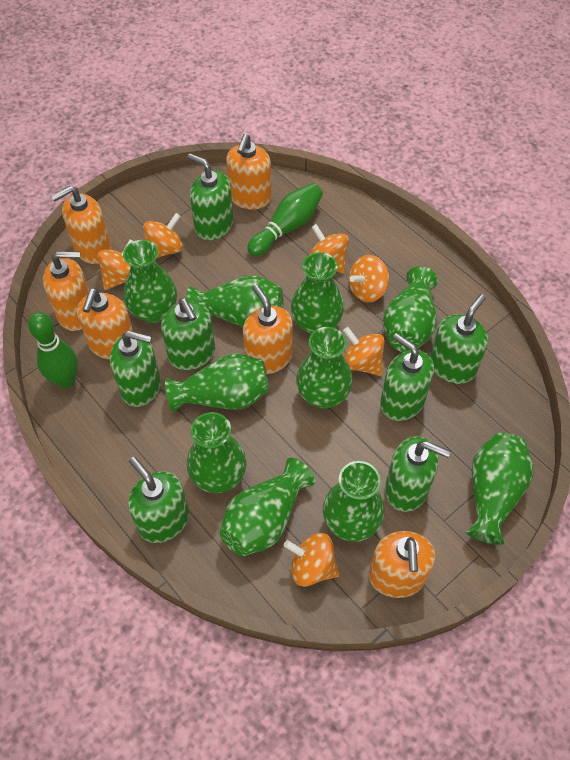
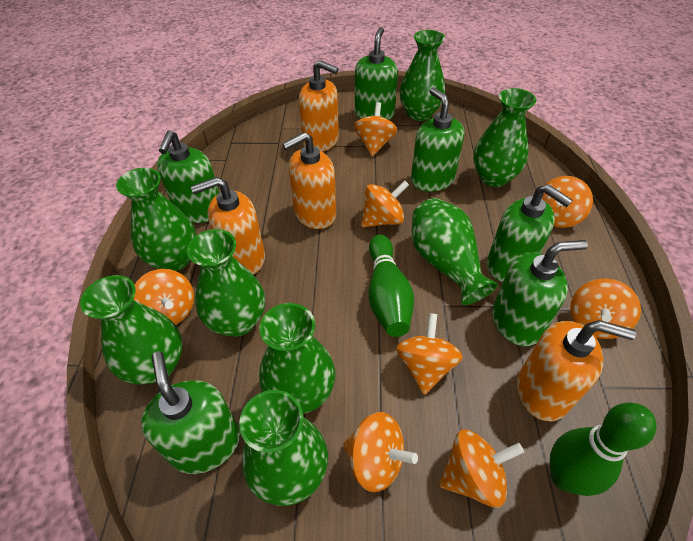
green soap dispenser: [110,331,161,407] [128,457,189,543] [161,298,215,370] [187,154,233,241] [380,333,434,421] [385,436,451,512] [430,294,488,384] = 7 -> [141,351,240,474] [157,130,219,223] [355,27,398,120] [411,87,464,192] [487,184,573,282] [492,240,588,346] = 6
green vase: [123,240,177,323] [165,353,269,412] [186,275,284,327] [187,412,247,493] [219,458,315,556] [291,252,344,334] [296,327,353,408] [323,461,385,542] [383,266,438,352] [466,433,534,545] = 10 -> [80,275,182,384] [116,168,196,271] [187,229,265,337] [239,390,328,506] [259,303,336,414] [400,30,445,121] [412,198,498,305] [473,88,536,187] = 8
orange soap dispenser: [43,251,89,331] [51,186,112,264] [77,288,133,360] [226,134,272,210] [243,284,293,374] [369,531,436,598] = 6 -> [191,177,265,275] [282,132,336,229] [299,60,339,152] [517,320,636,421] = 4
orange spinning top: [97,239,134,290] [143,213,183,258] [284,533,339,587] [310,224,349,274] [343,327,385,376] [349,255,389,302] = 6 -> [133,269,194,325] [343,412,418,492] [354,102,398,156] [361,180,409,227] [396,313,463,395] [439,430,524,508] [542,176,593,228] [570,278,641,339] = 8

